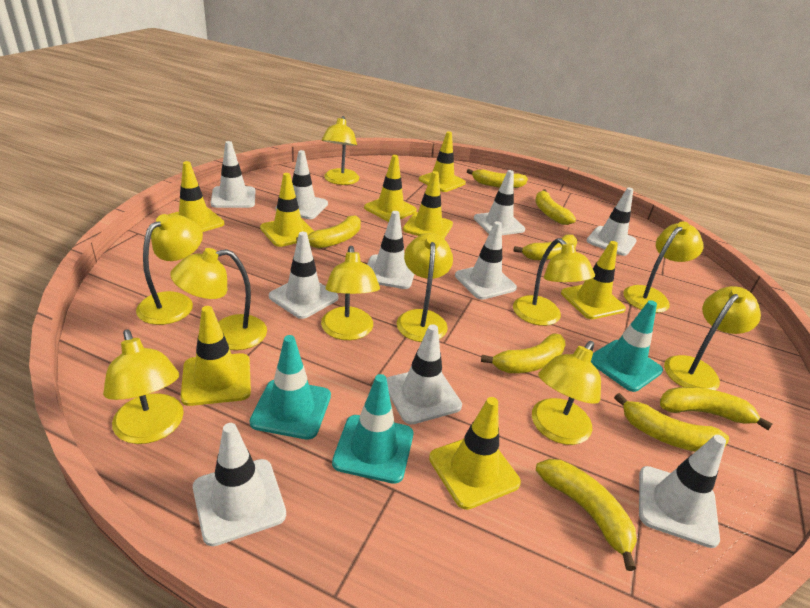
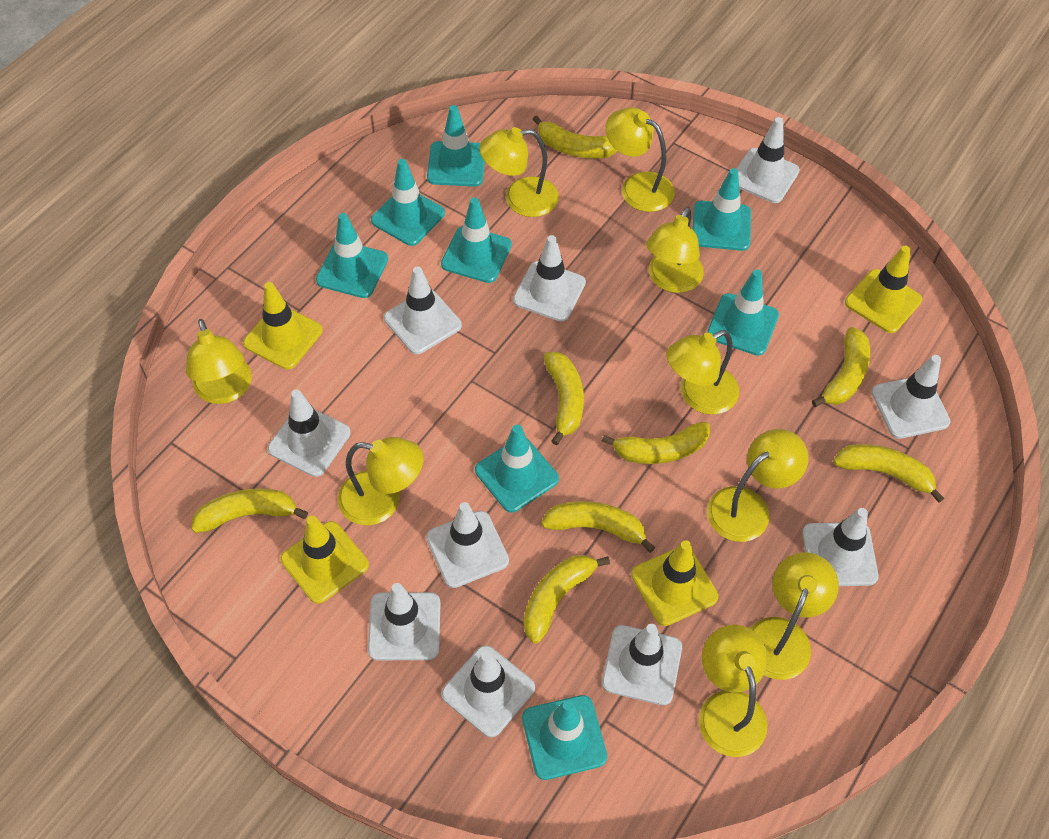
turquoise traffic cone: [250,335,331,440] [332,374,413,484] [591,300,663,392] = 3 -> [316,213,388,298] [371,159,445,246] [427,105,485,187] [441,197,512,283] [475,425,559,512] [522,695,607,780] [693,168,751,251] [707,269,779,356] = 8
yellow lamp: [103,329,184,444] [136,214,203,325] [170,248,267,350] [321,246,380,340] [322,116,359,185] [397,233,453,342] [513,238,595,326] [532,341,601,445] [623,221,704,313] [664,286,761,390] = 10 -> [186,319,252,404] [338,437,424,525] [479,127,559,217] [605,108,675,212] [646,207,704,293] [666,330,739,415] [699,625,768,757] [707,429,809,542] [750,552,839,680] = 9
yellow traffic cone: [168,161,225,232] [181,306,251,406] [260,173,314,247] [364,155,417,222] [403,171,453,238] [419,131,466,192] [429,397,521,510] [561,241,626,319] = 8 -> [243,282,323,369] [281,516,369,604] [631,540,718,626] [845,246,922,333] = 4

